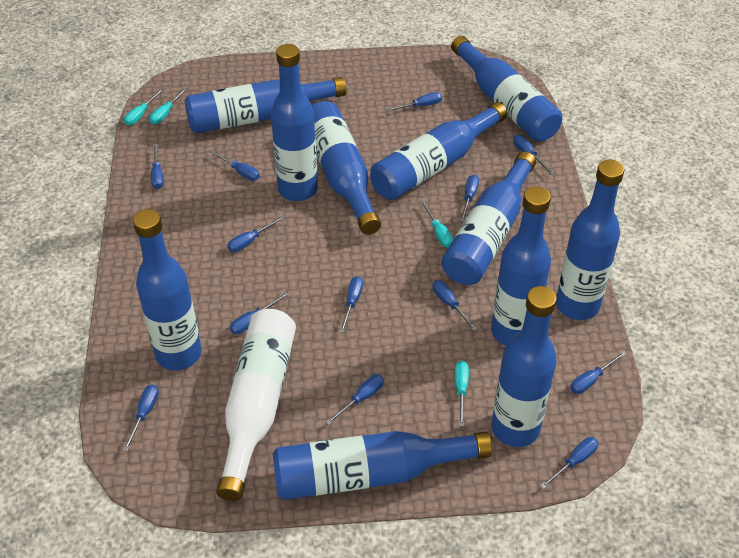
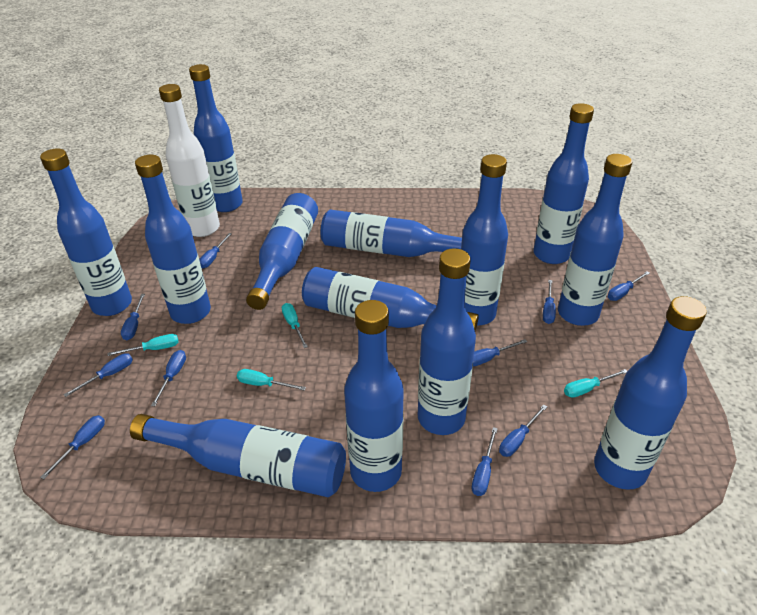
blue bottle: [133,209,202,371] [185,77,346,133] [271,44,318,201] [273,431,492,500] [311,101,381,235] [370,102,507,200] [441,152,536,285] [451,36,563,142] [491,186,551,346] [492,286,557,447] [556,160,624,320] = 11 -> [40,148,132,316] [130,414,346,497] [135,155,211,324] [189,64,243,212] [246,193,318,310] [302,267,479,331] [321,210,462,257] [344,300,404,492] [418,248,476,435] [461,154,508,326] [534,103,594,264] [558,154,632,326] [594,296,707,490] = 13
blue screwdriver: [123,385,159,451] [151,144,163,189] [210,150,260,181] [228,216,284,252] [230,292,289,334] [326,374,384,425] [340,276,363,333] [386,92,442,112] [433,280,477,331] [460,174,479,222] [513,135,554,174] [540,437,599,489] [570,351,627,394] = 13 -> [40,415,105,479] [63,353,133,397] [121,294,145,340] [151,350,186,406] [199,233,232,268] [472,427,498,496] [473,339,527,367] [499,404,547,457] [543,280,556,324] [608,272,650,301] = 10

